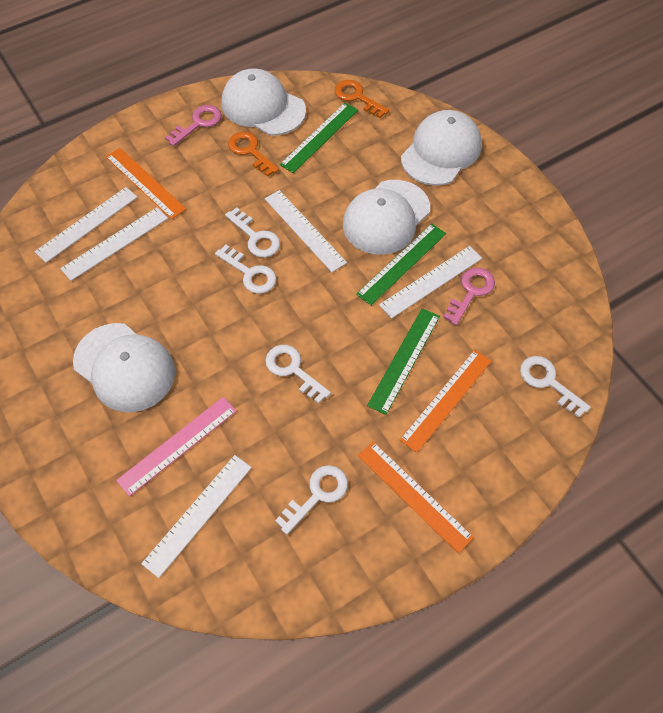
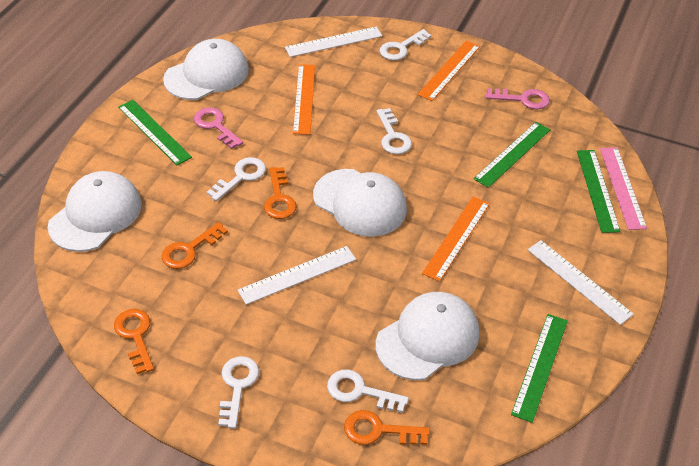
green ruler: [280,103,358,173] [356,224,446,305] [367,308,440,415] = 3 -> [118,100,192,165] [474,122,550,188] [511,314,568,423] [577,150,621,233] = 4
orange key: [228,132,279,177] [334,80,389,118] = 2 -> [114,309,154,374] [161,222,228,269] [264,167,297,219] [344,410,430,445] = 4
white ruler: [34,187,137,263] [60,207,168,281] [141,455,252,578] [265,190,347,272] [379,246,482,318] = 5 -> [238,246,356,305] [285,27,382,57] [528,240,634,325] = 3

